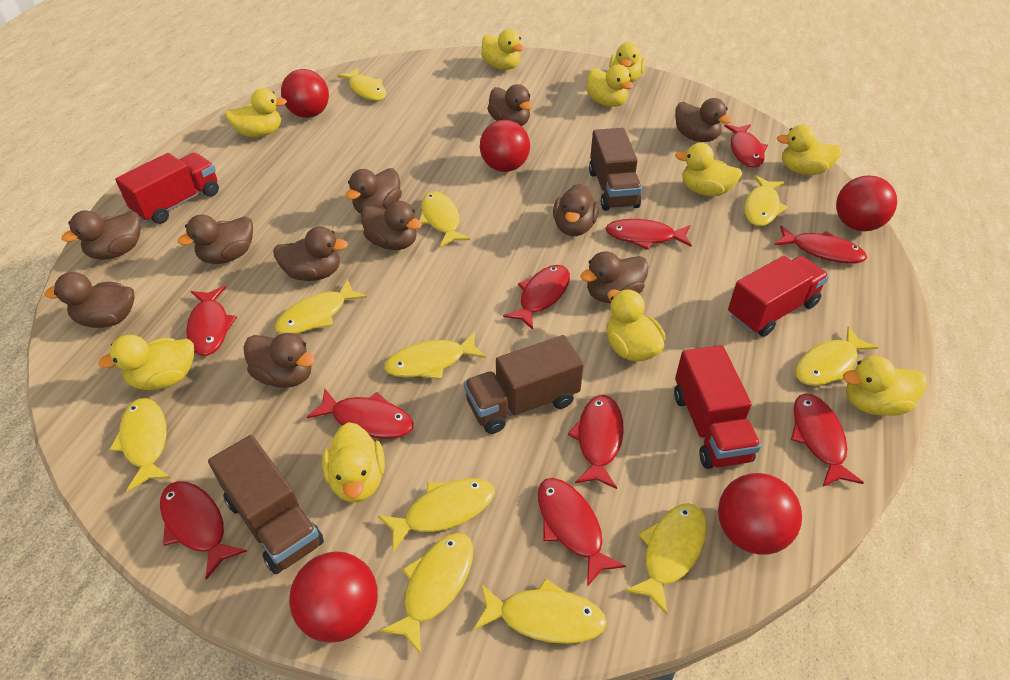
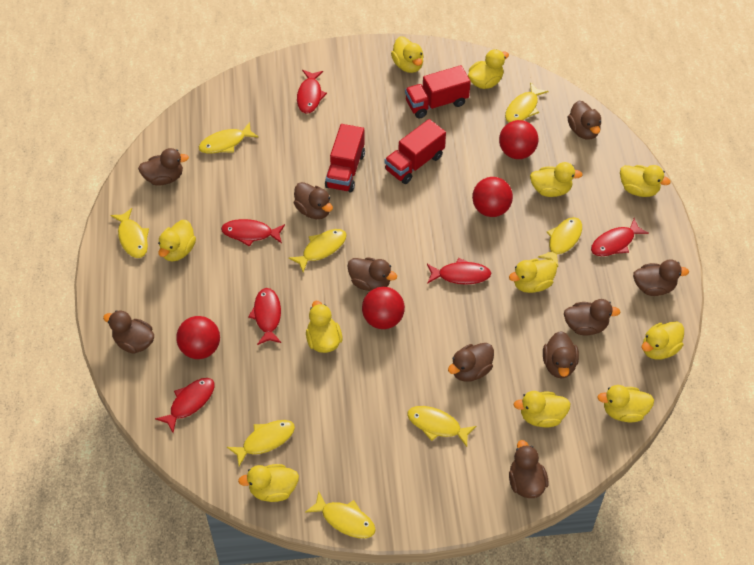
brown duck: [45,272,134,328] [62,211,141,260] [178,215,253,264] [243,333,315,388] [273,226,348,281] [345,168,402,213] [361,201,422,250] [487,84,533,126] [553,184,599,236] [580,251,649,303] [675,98,732,142] = 11 -> [103,310,154,354] [138,148,189,186] [294,182,333,219] [347,257,397,291] [448,343,494,382] [509,440,548,498] [543,331,579,378] [564,299,621,336] [568,101,601,140] [633,259,689,296] = 10
brown truck: [208,435,324,574] [464,335,584,434] [589,128,642,211] = 3 -> none = 0
red ball: [281,69,329,118] [289,552,378,643] [480,120,530,172] [718,473,802,555] [836,175,897,231] = 5 -> [176,316,220,359] [362,287,405,329] [472,177,513,217] [499,120,538,159] = 4
red fish: [160,481,247,580] [186,286,237,356] [307,389,414,439] [503,265,570,330] [538,478,626,587] [568,395,624,489] [605,219,692,250] [724,124,768,168] [775,225,867,264] [791,394,864,486] = 10 -> [155,378,214,433] [221,219,285,246] [248,288,282,345] [297,70,327,114] [427,258,491,285] [591,218,649,256] = 6
yellow duck: [98,335,194,390] [225,88,287,137] [322,422,385,502] [481,29,524,70] [586,65,633,107] [607,290,666,362] [609,42,646,82] [675,143,742,196] [777,124,842,175] [843,356,927,416] = 10 -> [158,220,196,262] [238,464,299,502] [306,301,343,353] [391,36,424,73] [468,49,509,89] [509,259,557,293] [514,391,571,427] [530,162,583,197] [597,385,654,422] [620,165,671,197] [641,321,684,360] = 11
yellow fish: [110,398,171,492] [275,279,367,334] [337,68,386,101] [378,478,495,552] [379,532,473,654] [384,332,486,379] [419,191,470,247] [473,578,607,644] [625,503,707,615] [744,175,788,226] [795,326,878,386] = 11 -> [110,208,149,258] [199,122,259,154] [227,420,295,466] [289,229,346,272] [306,491,376,538] [407,406,476,447] [505,82,549,123] [538,217,582,267] = 8

